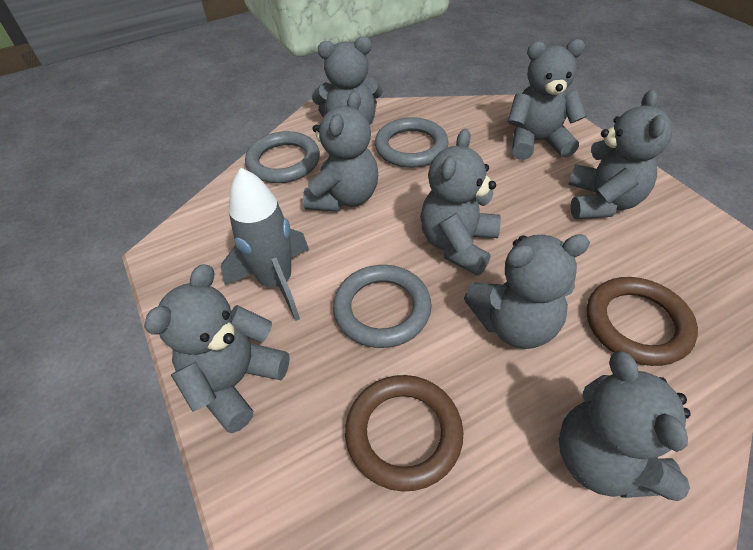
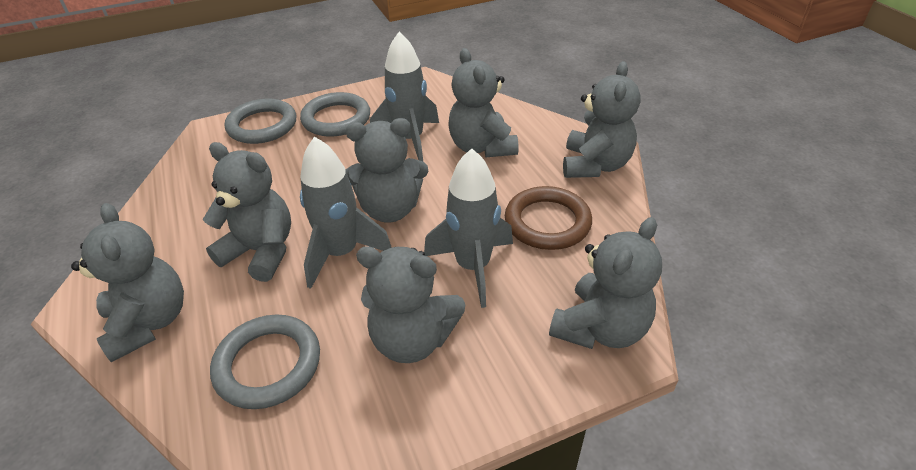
brown ring: [345,375,463,492] [587,277,698,366] = 2 -> [505,186,592,250] = 1
grey rocket: [221,168,309,321] = 1 -> [300,137,392,289] [370,32,439,161] [424,148,513,308] = 3
grey teddy bear: [144,264,290,433] [303,91,378,212] [312,37,383,125] [420,129,501,276] [464,234,590,349] [508,39,587,160] [559,351,691,501] [568,89,672,220] = 8 -> [71,203,184,362] [203,142,291,282] [346,118,428,223] [356,246,465,363] [448,48,518,157] [549,217,662,349] [563,61,641,178] = 7

